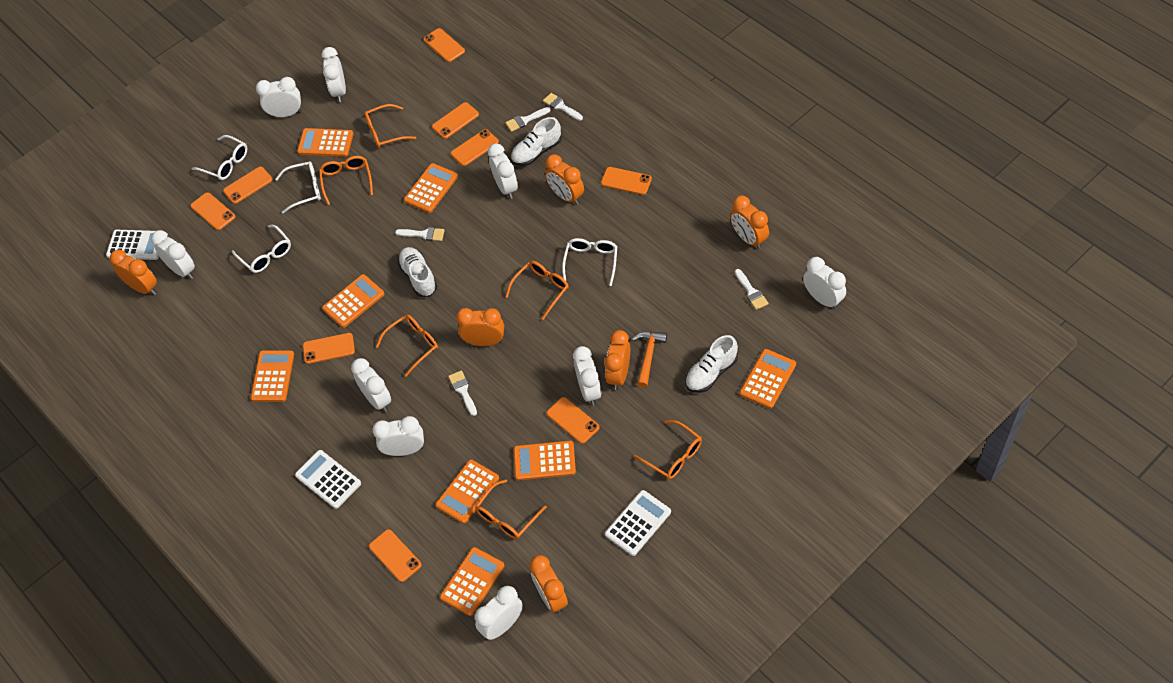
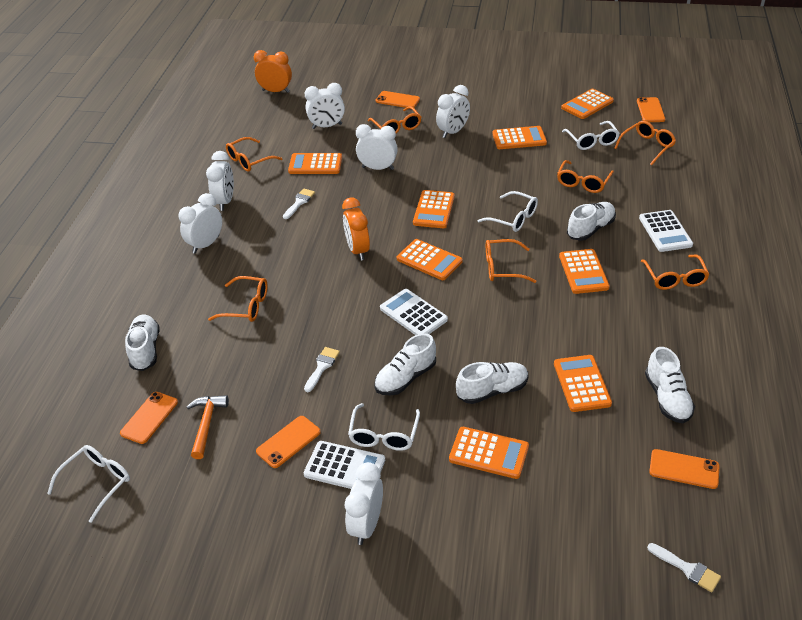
orange clock: [110,249,157,295] [456,308,504,346] [529,555,568,614] [545,154,584,205] [605,330,630,390] [730,196,769,249] = 6 -> [254,50,292,93] [342,197,370,261] = 2
orange glasses: [319,156,373,205] [364,104,416,148] [376,314,438,377] [475,480,547,539] [505,261,569,320] [634,420,702,479] = 6 -> [208,276,267,322] [226,137,282,172] [368,106,421,133] [486,239,536,283] [557,160,614,193] [614,121,676,165] [641,255,709,290] = 7
orange phone: [190,192,235,230] [223,166,273,204] [303,333,355,364] [369,529,422,582] [423,28,465,62] [432,102,479,139] [451,129,499,166] [546,397,600,444] [601,167,652,195] = 9 -> [120,392,178,444] [256,416,321,468] [376,91,420,108] [637,97,666,122] [649,449,719,489] = 5
white brush: [395,227,445,241] [448,370,477,416] [506,107,551,132] [543,93,583,121] [735,269,769,310] = 5 -> [283,189,315,219] [304,347,340,392] [647,543,721,592] = 3
white clock: [151,230,195,279] [256,77,302,117] [321,47,346,102] [351,358,391,412] [372,416,424,456] [475,586,523,640] [488,143,518,199] [573,346,601,406] [803,257,846,309] = 9 -> [179,193,222,254] [206,151,234,211] [305,83,345,129] [345,462,383,545] [356,124,398,170] [436,85,470,138] = 6
white shoe: [397,247,437,297] [511,117,562,166] [685,335,738,393] = 3 -> [125,315,160,371] [374,333,436,396] [456,362,529,404] [567,202,616,241] [645,347,695,423] = 5

